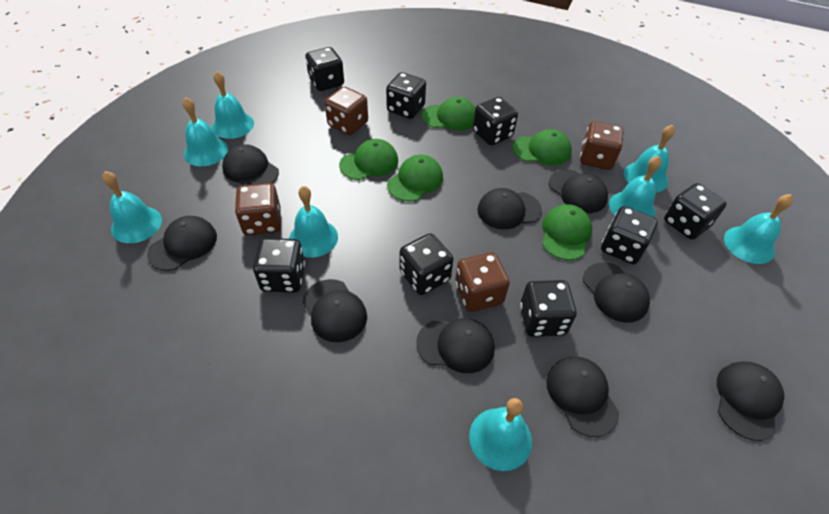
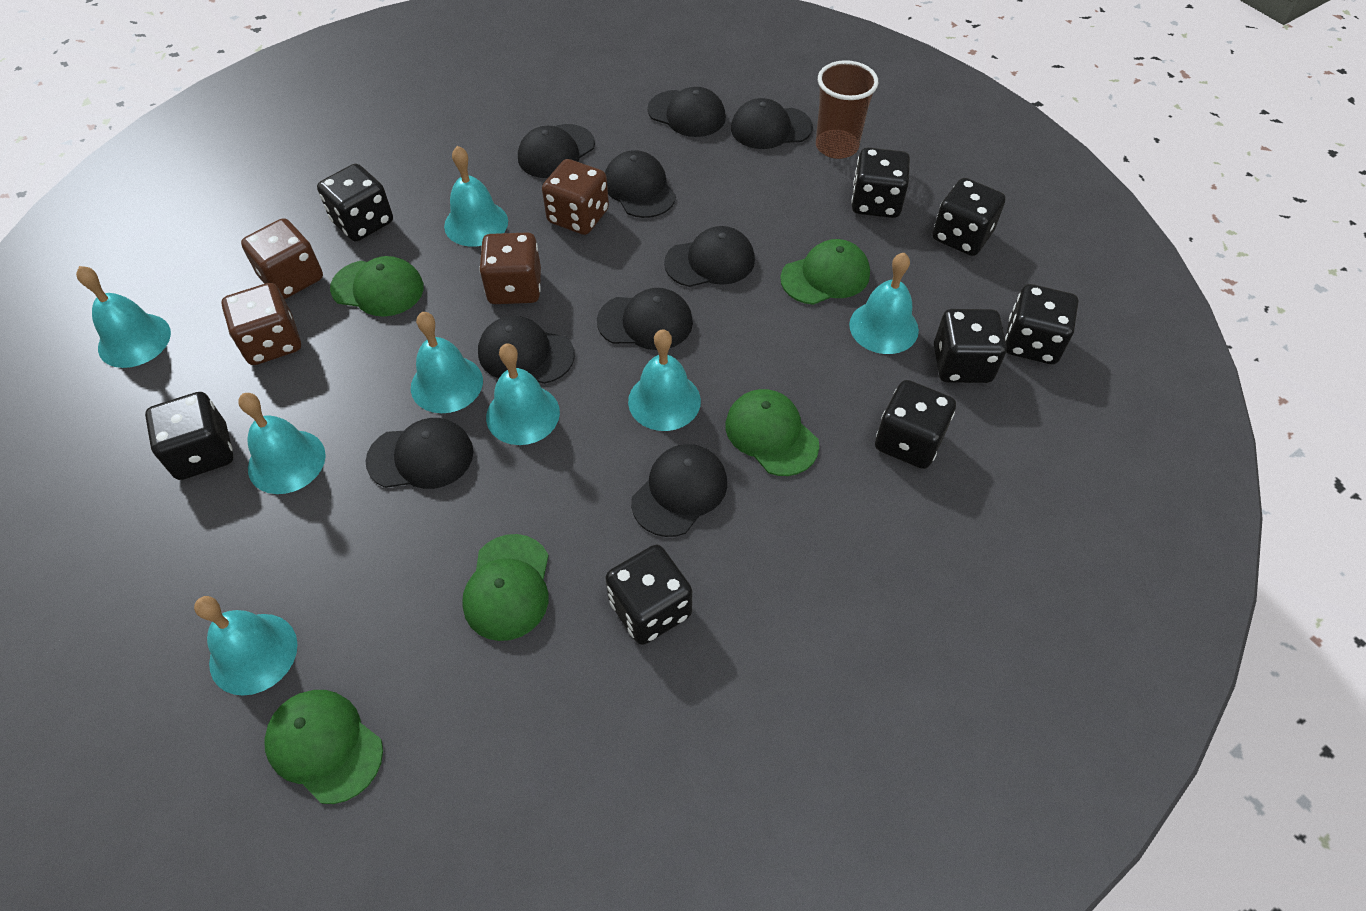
brown cup: none = 0 -> [816,60,878,159] = 1

